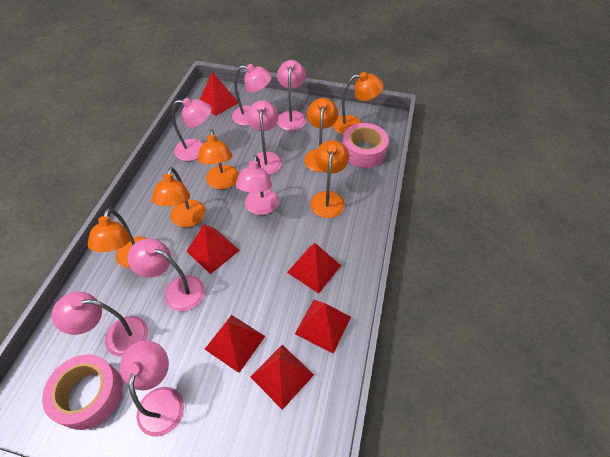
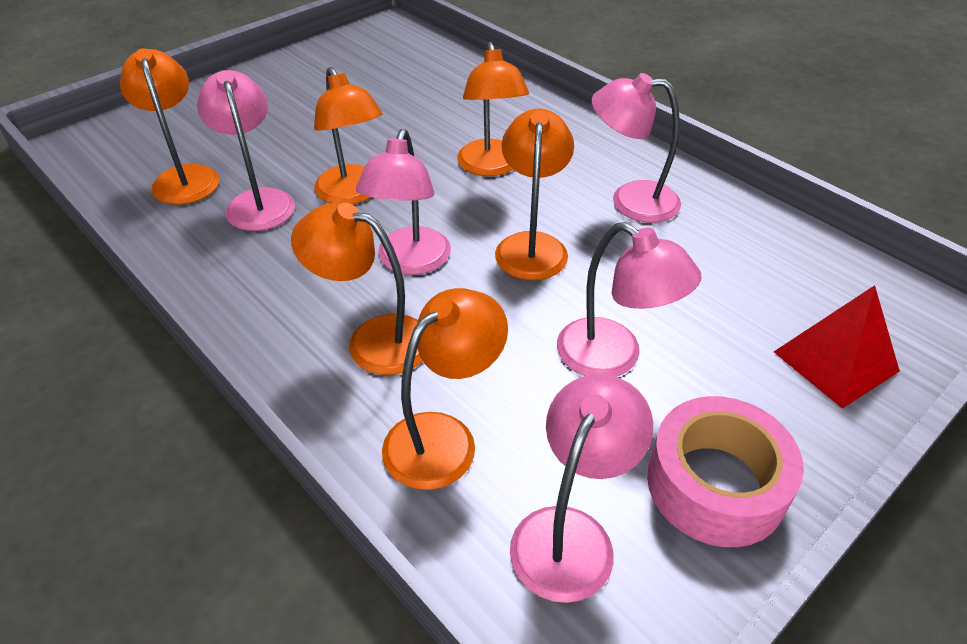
pink lamp: [51,292,148,357] [120,340,184,437] [128,238,205,311] [172,98,212,161] [232,64,272,126] [236,155,279,215] [247,100,282,175] [277,60,306,131] = 8 -> [197,70,295,231] [356,129,451,275] [510,374,653,603] [557,222,702,377] [592,73,681,223] = 5
pink tape: [42,354,123,430] [342,123,389,168] = 2 -> [647,396,804,547] = 1
red pyramid: [187,224,240,274] [200,72,238,116] [205,315,265,373] [250,345,314,410] [287,243,341,293] [295,300,351,353] = 6 -> [774,285,900,409] = 1

